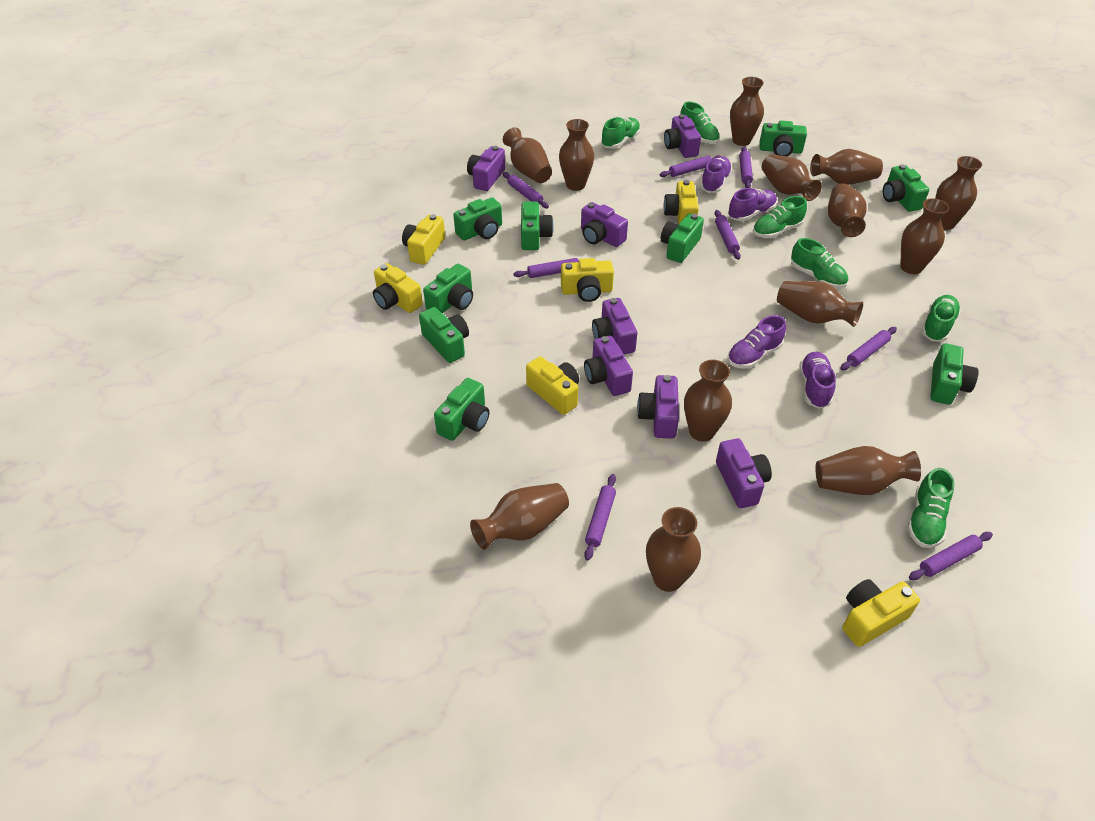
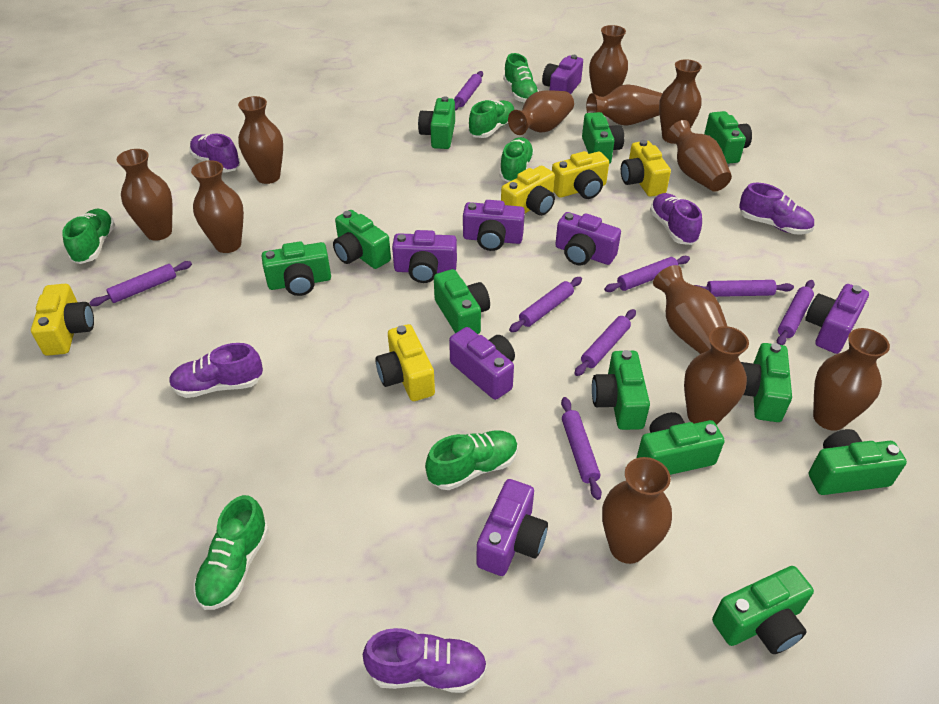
brown vase: [470,483,569,550] [503,127,552,183] [559,119,594,191] [646,507,701,592] [684,360,732,442] [730,77,764,146] [762,154,822,201] [777,281,863,327] [810,149,883,185] [815,446,921,495] [828,183,867,237] [900,198,949,274] [935,156,982,230] = 13 -> [117,149,172,240] [191,160,244,253] [238,96,283,184] [508,90,574,135] [586,84,662,126] [589,25,628,97] [602,457,672,564] [653,265,727,354] [659,59,702,144] [666,120,732,192] [684,326,749,425] [813,328,890,431] = 12
green camera: [419,307,469,363] [423,264,473,313] [434,378,490,441] [453,197,502,240] [521,202,554,250] [661,213,704,263] [759,121,807,156] [883,164,929,212] [930,343,979,405] = 9 -> [262,241,331,296] [333,210,391,269] [418,96,455,149] [434,269,490,334] [582,112,624,164] [592,350,650,430] [637,412,725,475] [704,111,752,164] [712,566,814,654] [741,343,792,422] [809,429,907,495] = 11
purple shoe: [700,156,733,193] [728,188,777,221] [728,315,786,369] [799,352,836,409] = 4 -> [169,343,263,398] [189,134,241,173] [363,628,487,693] [650,193,702,245] [739,183,814,234] = 5
yellow camera: [373,263,423,313] [402,214,445,265] [526,356,579,415] [561,258,614,302] [664,180,699,224] [842,579,920,647] = 6 -> [31,284,94,356] [375,324,435,401] [501,166,555,216] [552,151,609,199] [621,140,671,197] = 5

